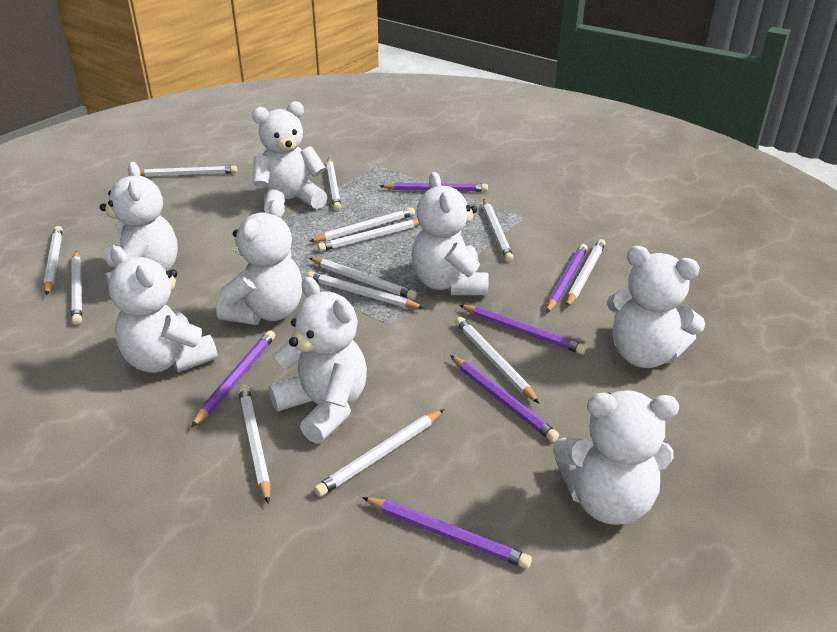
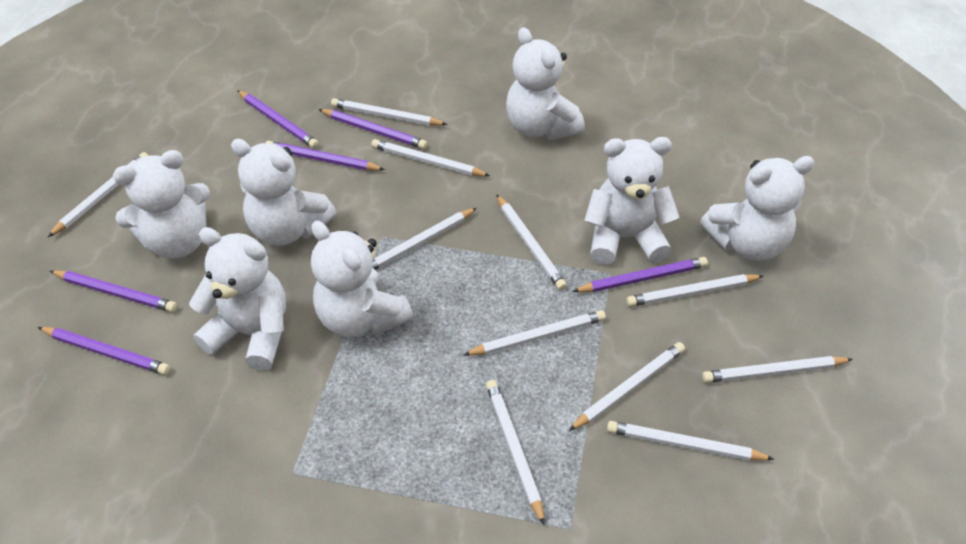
white pencil: [43,226,63,295] [71,251,82,325] [140,166,237,177] [238,385,271,504] [307,271,424,309] [309,208,415,242] [309,258,417,300] [314,409,444,497] [317,219,419,252] [326,158,341,211] [455,317,540,404] [483,199,514,262] [566,239,606,307] = 13 -> [48,152,149,237] [331,98,447,126] [371,139,490,176] [372,208,477,270] [463,310,606,356] [486,380,545,526] [496,194,567,290] [569,342,685,431] [607,421,774,461] [626,274,764,307] [702,356,853,383] = 11
white teddy bear: [100,162,178,285] [108,246,218,373] [216,199,302,325] [252,101,327,213] [268,277,367,444] [411,172,489,295] [553,390,679,525] [607,246,705,368] = 8 -> [113,150,210,258] [189,227,286,371] [231,139,337,246] [311,220,413,337] [506,27,585,140] [584,137,680,265] [700,156,815,261] = 7

